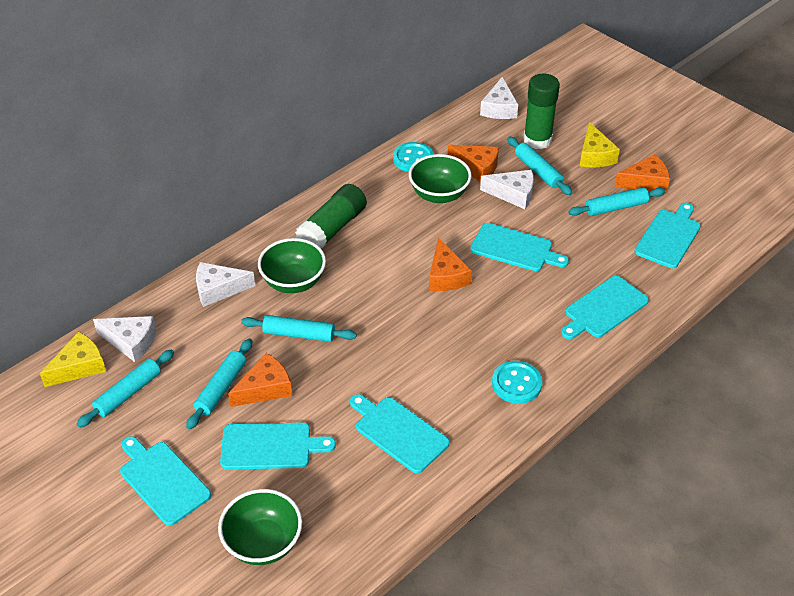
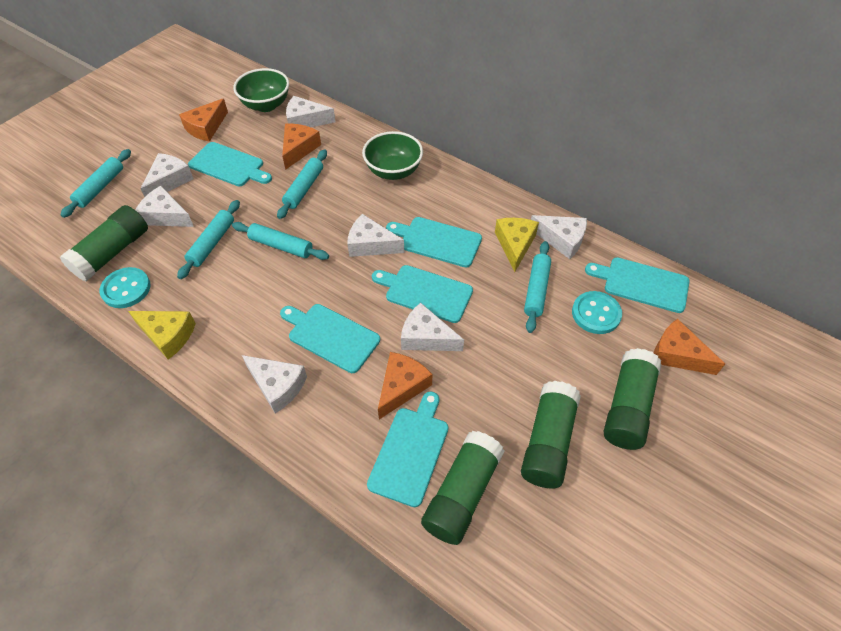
green bowl: [218,489,302,565] [258,238,326,293] [409,154,472,203] = 3 -> [233,68,289,112] [362,131,423,180] = 2
green glue stick: [295,184,367,249] [523,74,560,149] = 2 -> [60,205,148,281] [421,431,505,545] [521,381,581,488] [604,348,662,450] = 4
white cheese: [93,316,156,363] [196,262,255,307] [480,77,518,119] [480,170,534,209] = 4 -> [136,186,194,227] [140,153,194,197] [242,355,307,413] [286,96,335,127] [347,214,404,257] [401,302,464,351] [531,215,587,259] = 7

